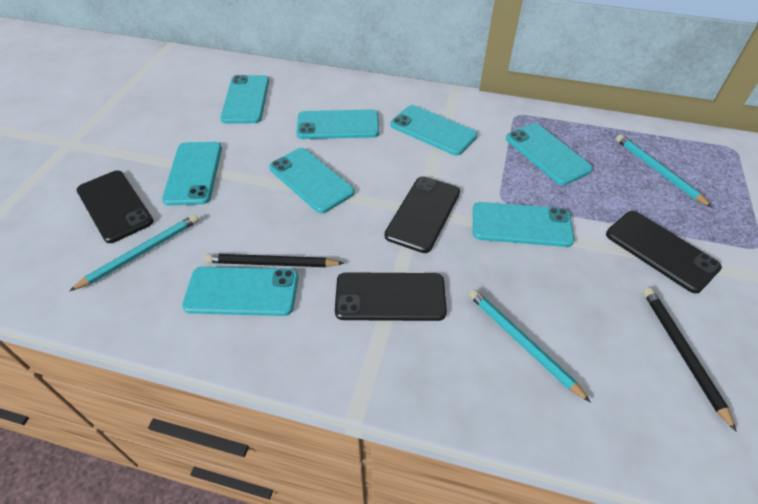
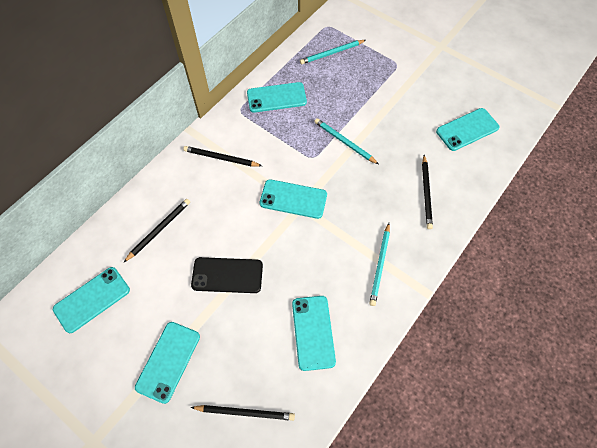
black pencil: [205,254,344,267] [643,288,737,432] = 2 -> [124,199,190,262] [183,146,262,166] [191,405,295,421] [422,155,433,229] = 4
black phone: [77,171,153,243] [335,272,447,321] [384,176,460,253] [606,211,722,293] = 4 -> [191,257,263,293] = 1
turquoise phone: [162,142,222,206] [182,267,298,316] [220,75,269,124] [269,148,355,213] [296,109,379,139] [391,105,477,156] [473,202,574,247] [506,123,593,185] = 8 -> [53,267,130,333] [135,322,200,404] [247,82,307,113] [260,179,327,219] [292,296,336,371] [436,108,500,151] = 6

